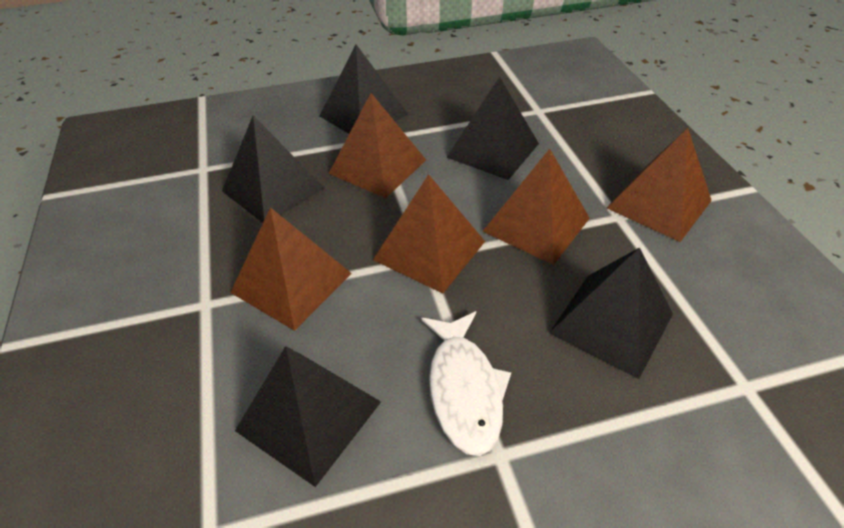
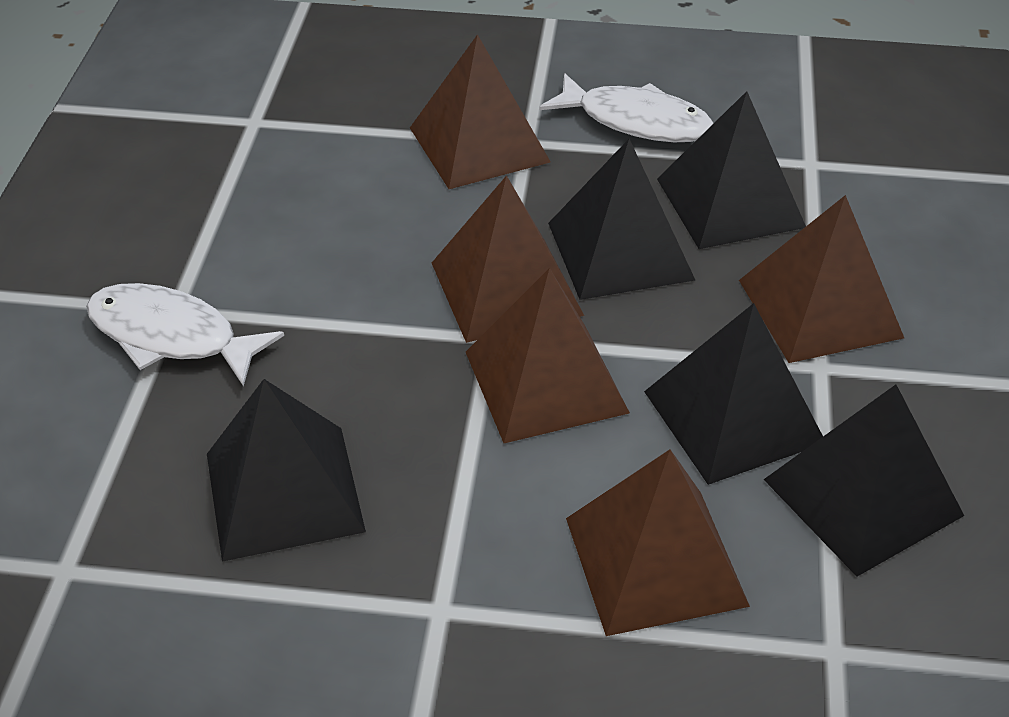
white fish: [421,311,511,456] = 1 -> [86,283,284,386] [539,73,714,142] = 2

